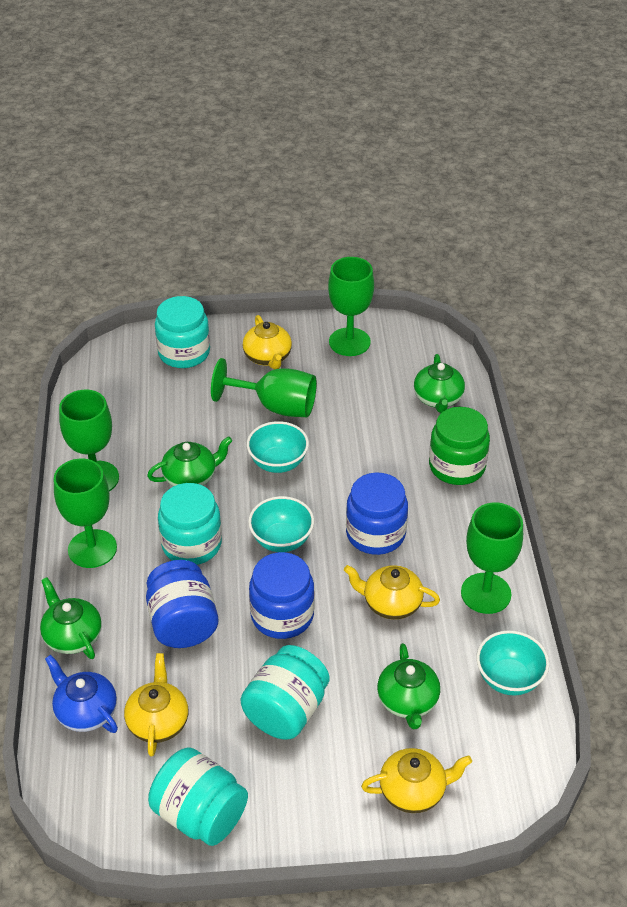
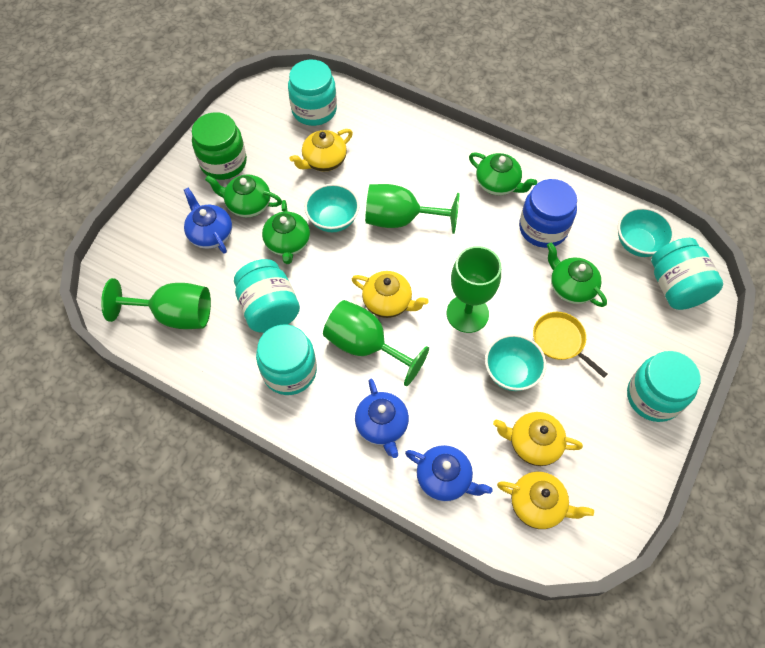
blue jar: [146,560,218,648] [249,552,315,639] [346,472,408,555] = 3 -> [519,179,577,248] = 1
blue teapot: [45,655,118,733] = 1 -> [184,188,232,254] [355,379,409,458] [405,445,493,502] = 3
green goblet: [54,459,117,568] [59,390,119,491] [211,358,317,417] [328,257,374,356] [461,502,523,614] = 5 -> [101,278,211,329] [323,300,429,386] [365,184,459,234] [447,246,501,333] = 4
turquoise jar: [148,747,248,846] [155,296,210,368] [158,483,222,565] [240,645,329,739] = 4 -> [234,259,300,333] [256,325,317,395] [288,60,337,126] [627,351,701,422] [651,238,723,310] = 5
yellow pan: none = 0 -> [533,312,608,378] = 1

